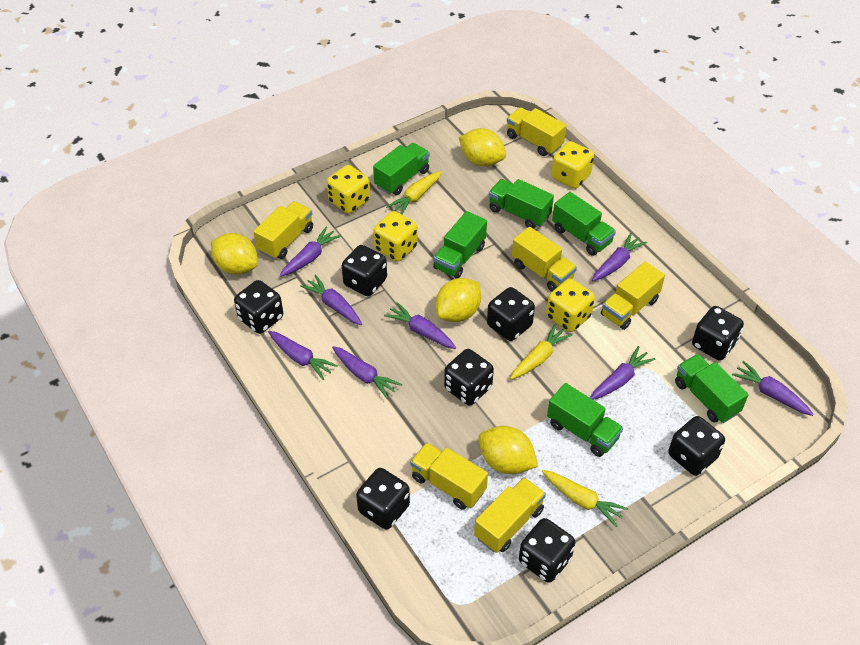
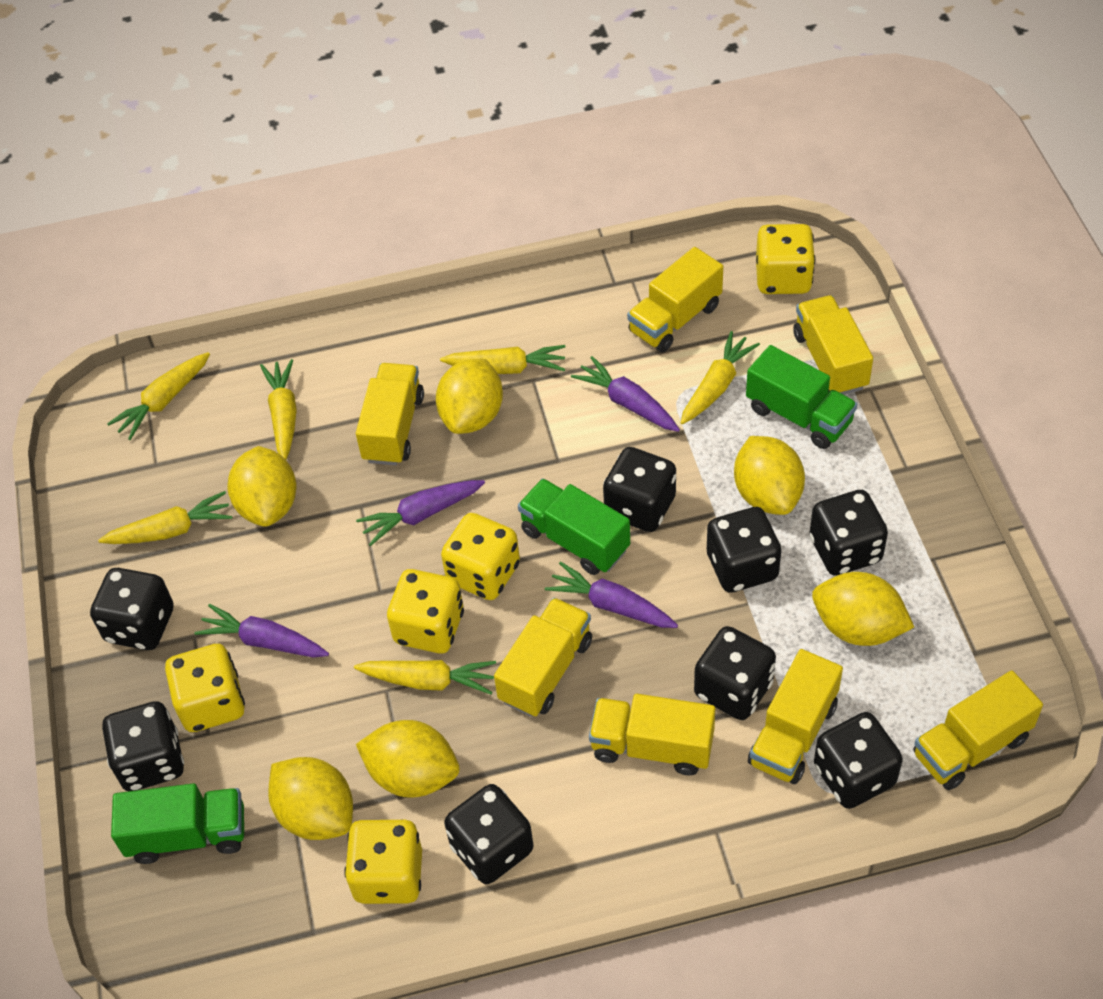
green truck: [373,143,430,195] [433,211,487,278] [489,179,554,229] [547,383,623,457] [552,192,616,256] [675,354,748,423] = 6 -> [111,783,244,864] [518,478,630,575] [746,345,857,449] = 3
purple carrot: [268,331,338,380] [280,227,341,277] [300,274,362,325] [332,346,402,399] [384,302,456,349] [590,346,655,400] [592,233,647,281] [732,361,814,416] = 8 -> [194,604,329,658] [356,480,485,546] [545,561,678,628] [571,356,680,432] = 4
yellow carrot: [386,171,442,215] [510,323,573,380] [542,470,628,527] = 3 -> [98,491,232,544] [107,352,210,440] [260,359,297,460] [354,660,496,695] [440,345,565,374] [681,331,760,424] = 6
yellow dice: [327,165,370,214] [373,211,418,262] [546,279,595,332] [551,141,594,189] = 4 -> [165,644,245,732] [344,820,422,904] [387,569,464,654] [441,513,520,600] [756,224,815,294] = 5
yellow lemon: [211,233,258,274] [436,278,481,322] [459,128,506,166] [478,426,538,474] = 4 -> [227,446,296,527] [268,757,353,840] [356,720,460,798] [436,359,503,434] [734,436,805,515] [812,572,914,646] = 6
yellow truck: [253,201,313,259] [410,442,488,510] [474,477,546,553] [507,107,566,156] [512,227,577,292] [601,261,665,330] = 6 -> [356,363,424,465] [494,598,592,717] [589,694,715,776] [627,247,723,352] [748,649,843,784] [794,295,873,395] [913,670,1043,790] = 7

